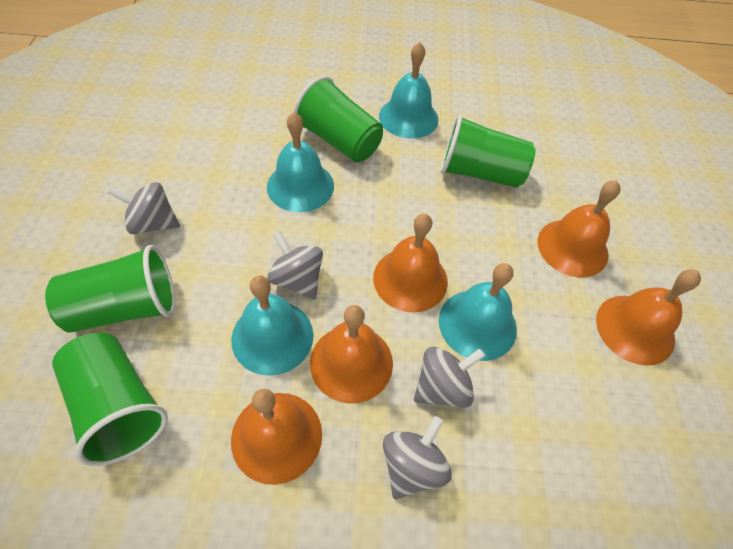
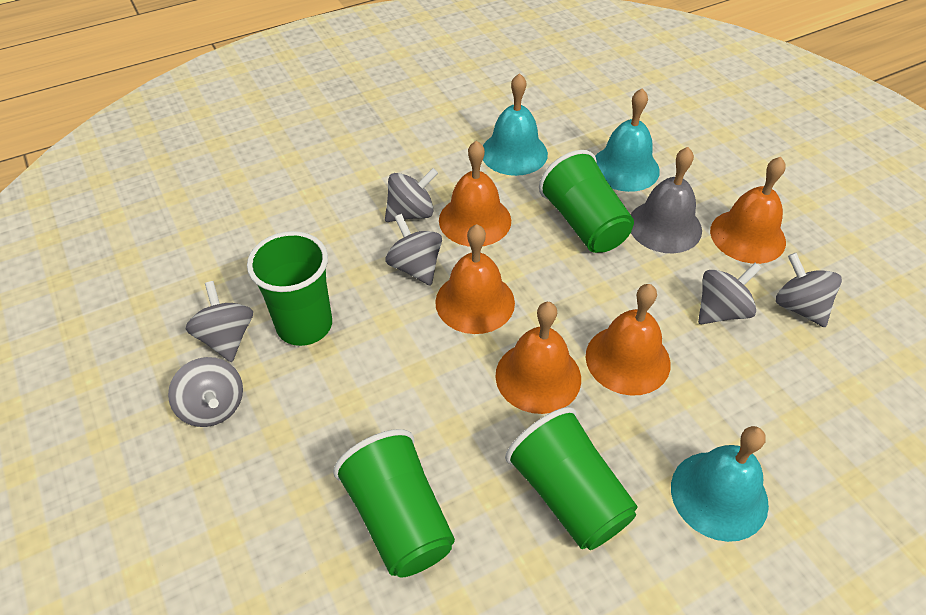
grey bell: none = 0 -> [631,147,702,253] = 1
grey spinning top: [108,182,180,234] [267,231,323,300] [383,416,452,499] [414,347,485,408] = 4 -> [168,357,243,427] [186,281,253,362] [385,168,438,222] [386,214,442,286] [698,263,761,324] [776,253,842,327] = 6
turquoise bell: [231,275,313,375] [267,112,334,212] [379,42,438,139] [439,263,517,361] = 4 -> [483,73,548,176] [595,88,660,192] [671,426,769,542] = 3

